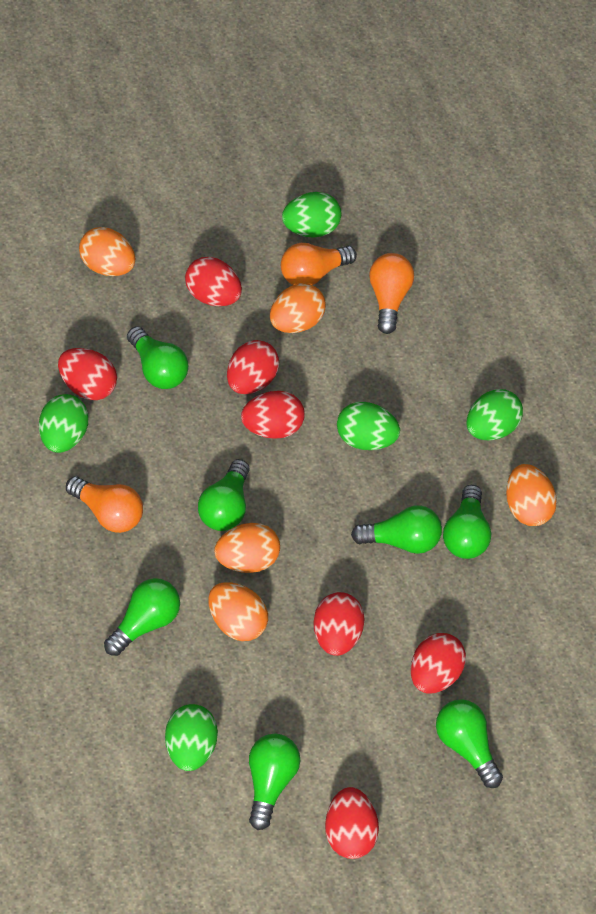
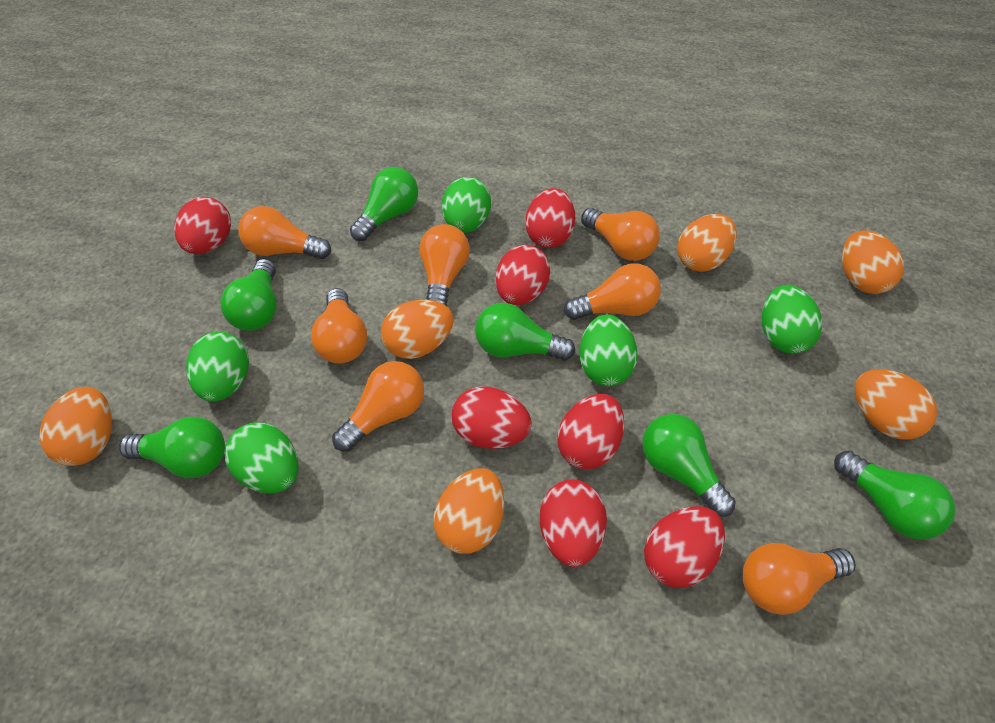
green light bulb: [104,578,180,656] [127,326,188,389] [198,459,250,531] [249,734,300,830] [351,505,442,554] [436,699,503,788] [443,485,491,559] = 7 -> [119,417,225,478] [220,259,277,331] [350,167,418,241] [475,303,575,360] [642,414,736,517] [834,451,955,540] = 6
orange egg: [79,227,135,276] [208,582,268,641] [214,523,280,573] [270,283,326,333] [506,464,557,526] = 5 -> [39,387,112,466] [381,300,454,359] [434,468,504,554] [677,214,737,272] [842,230,904,294] [855,369,937,440] = 6
orange light bulb: [66,476,143,533] [281,243,357,285] [369,253,414,334] = 3 -> [238,206,331,259] [311,288,367,364] [332,361,424,452] [419,224,470,306] [564,263,661,320] [581,208,660,261] [743,543,856,615] = 7

